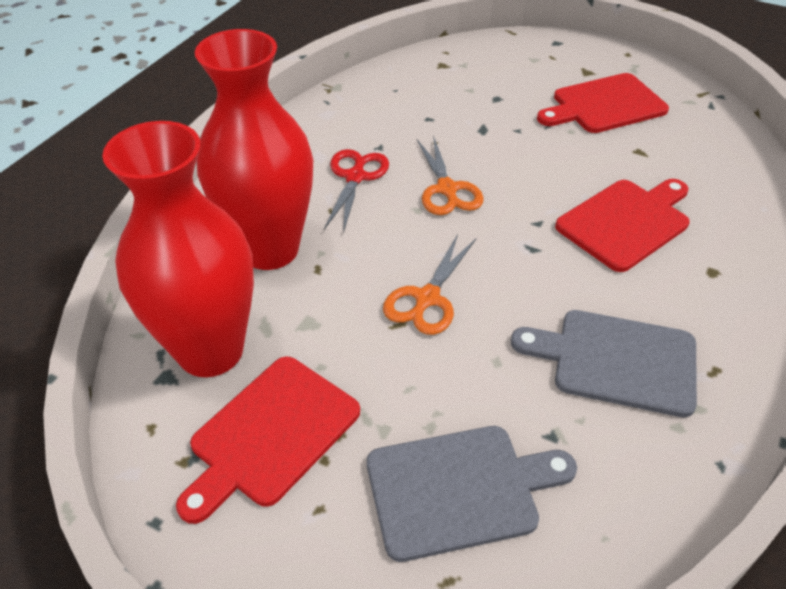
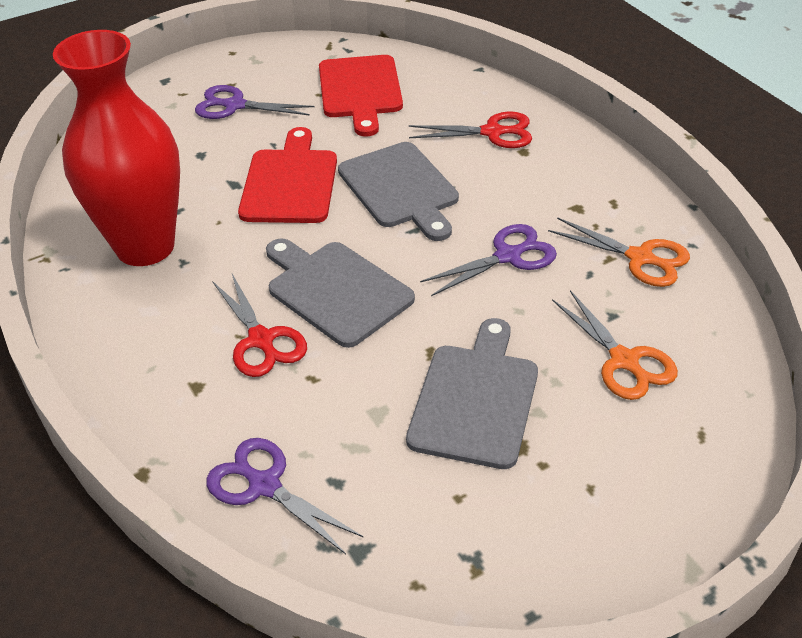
grey cutting board: [367,426,577,562] [511,310,697,418] = 2 -> [266,239,415,348] [338,142,459,241] [406,318,538,469] = 3
purple scissors: none = 0 -> [195,85,315,119] [206,438,364,554] [420,224,557,296] = 3
red cutting board: [176,356,360,524] [537,73,669,133] [555,179,690,272] = 3 -> [238,127,337,223] [319,55,403,136] = 2
red scissors: [324,149,389,233] = 1 -> [212,274,307,377] [409,111,532,148] = 2
red vase: [102,121,254,377] [195,29,313,270] = 2 -> [53,30,180,266] = 1

